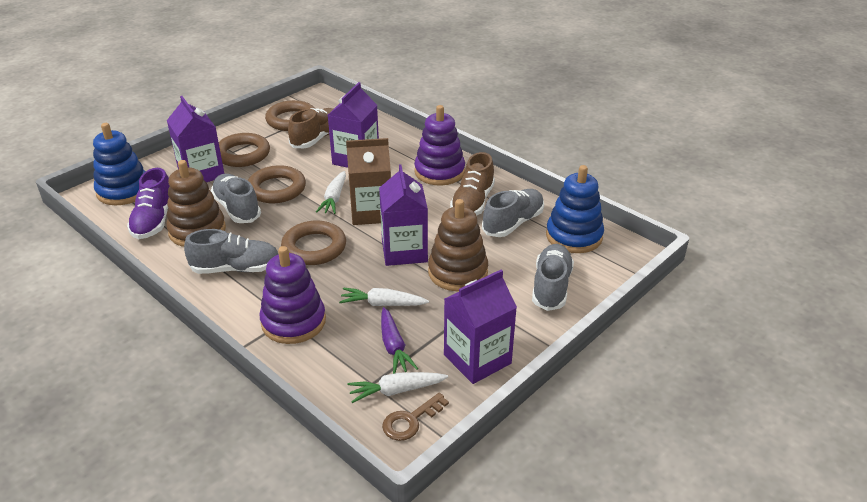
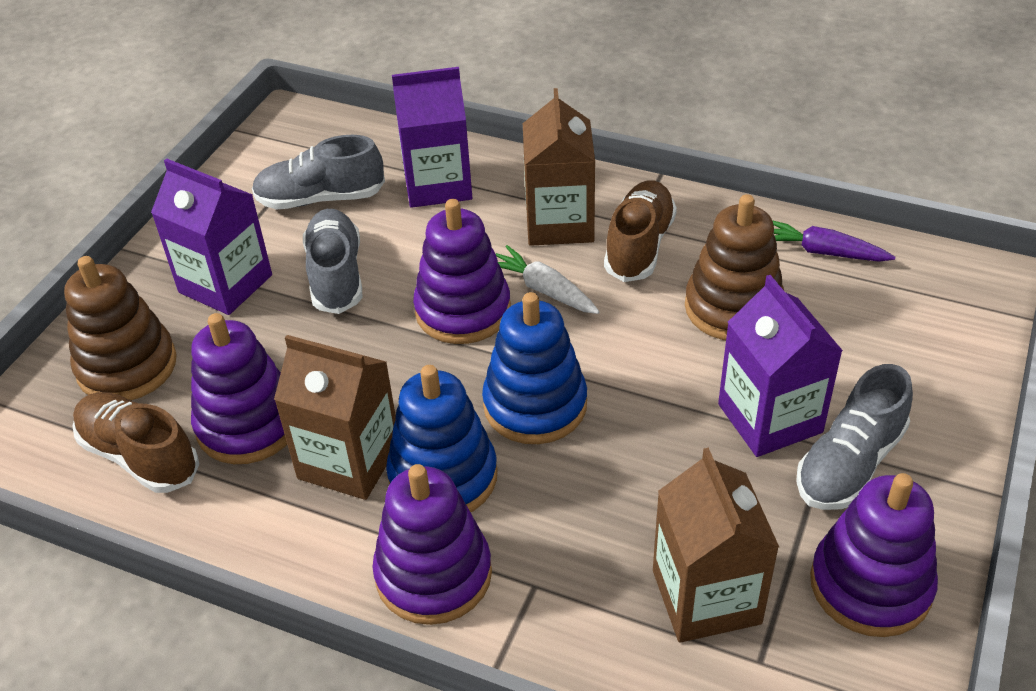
brown carton: [346,138,391,225] = 1 -> [274,335,396,500] [523,88,595,246] [653,448,779,643] = 3
brown key: [382,393,449,441] = 1 -> none = 0
brown ring: [219,133,270,167] [248,165,306,203] [265,100,315,131] [281,220,346,265] = 4 -> none = 0
grey shoe: [184,229,278,274] [211,174,261,223] [482,189,544,237] [532,244,574,311] = 4 -> [252,135,385,210] [303,209,363,314] [796,364,913,510] = 3
purple carton: [167,96,224,182] [328,82,379,168] [379,164,428,266] [444,269,517,384] = 4 -> [151,158,272,315] [392,67,472,208] [718,275,843,457] = 3
purple shoe: [127,168,170,239] = 1 -> none = 0
purple stacking toy: [259,246,326,344] [414,105,465,186] = 2 -> [191,313,287,464] [372,464,492,625] [413,199,511,344] [810,473,938,637] = 4
white carrot: [316,171,346,214] [339,288,429,306] [348,372,448,403] = 3 -> [496,245,599,314] = 1

